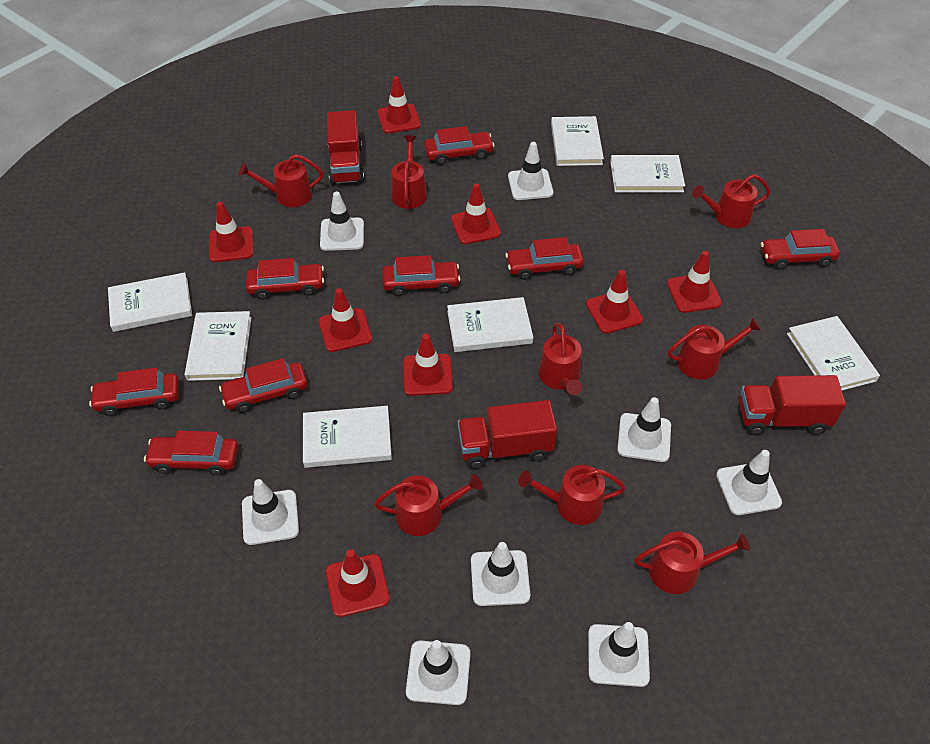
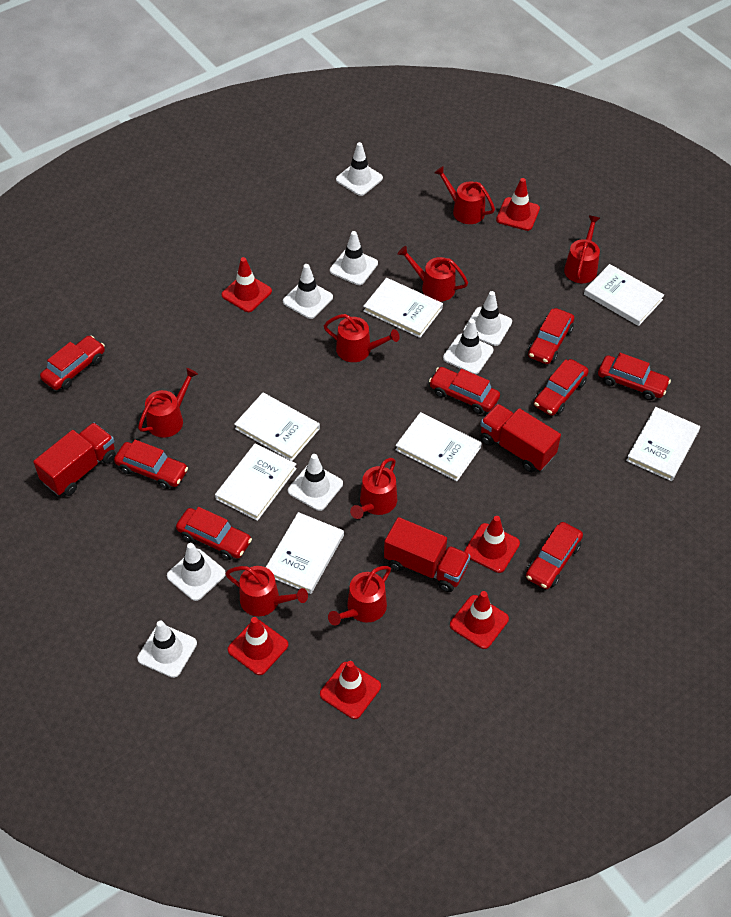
red traffic cone: [209,202,253,262] [319,288,372,352] [326,549,390,617] [378,76,421,133] [403,334,453,396] [451,183,501,244] [586,270,643,334] [667,251,722,313] = 8 -> [221,257,272,312] [228,617,288,675] [320,661,381,719] [450,591,509,649] [464,516,520,573] [496,178,540,231] = 6

